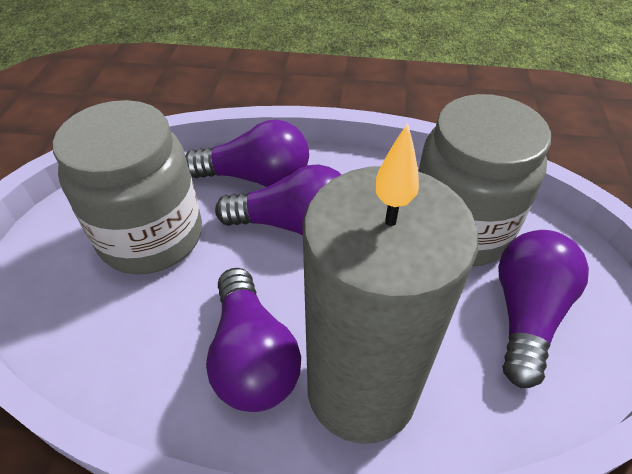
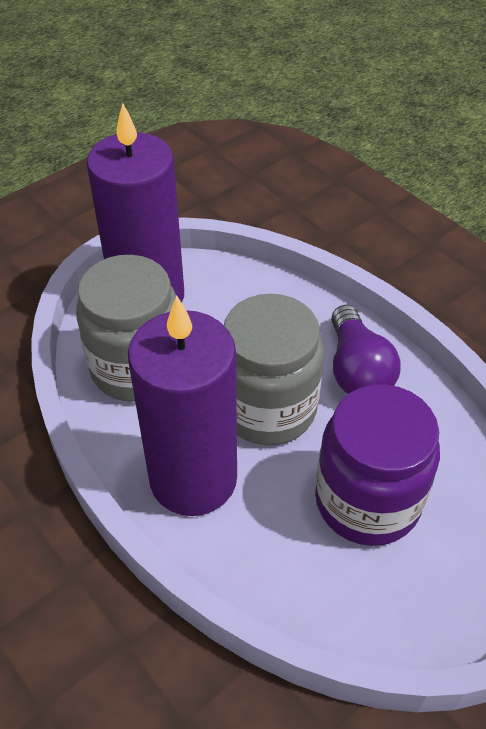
grey candle: [302,123,478,444] = 1 -> none = 0
purple candle: none = 0 -> [87,103,184,302] [128,296,237,516] = 2
purple jar: none = 0 -> [315,384,440,546] = 1
purple light bulb: [185,119,309,187] [206,268,301,412] [215,164,341,235] [498,230,589,388] = 4 -> [331,305,401,394] = 1

